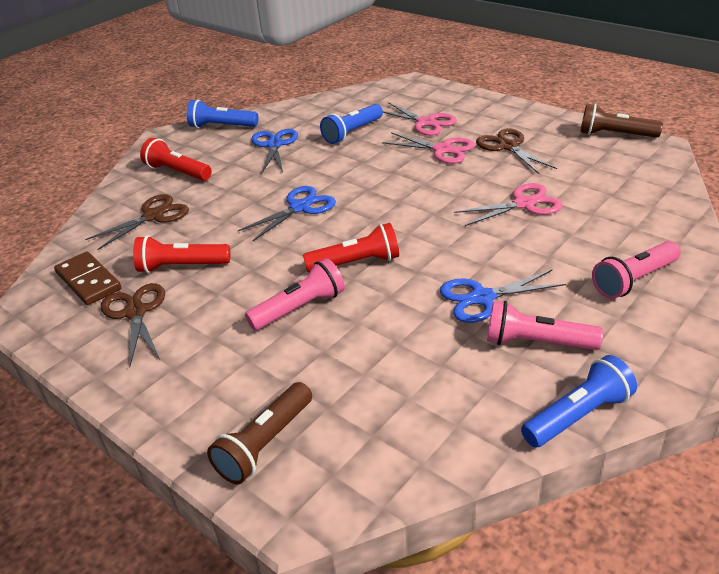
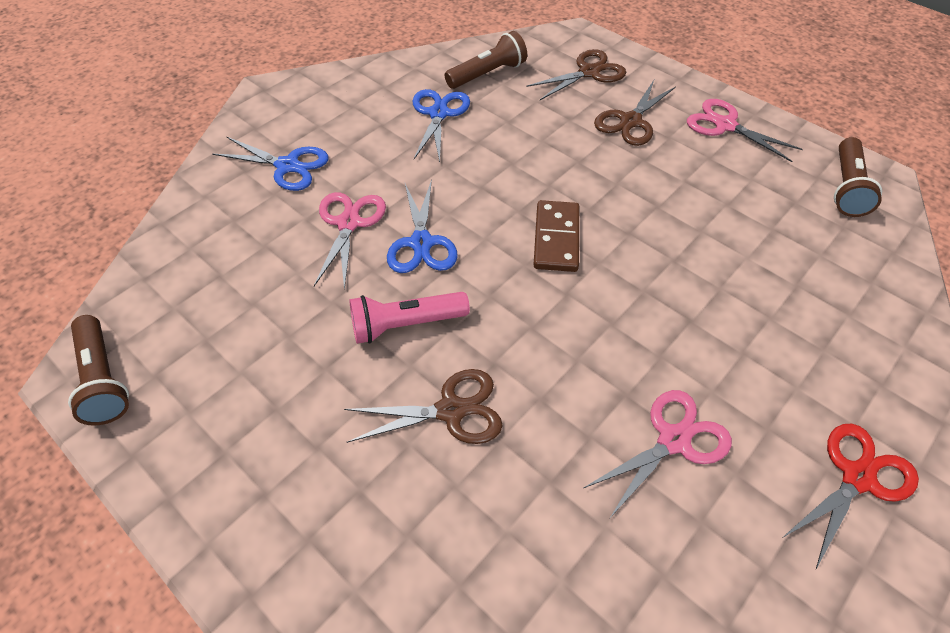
blue flashlight: [187,100,258,128] [320,104,383,144] [521,355,637,447] = 3 -> none = 0
brown flashlight: [207,382,312,484] [580,104,663,138] = 2 -> [68,315,129,426] [445,31,527,89] [834,137,882,217] = 3
pink flashlight: [245,258,345,330] [487,301,603,350] [592,241,681,299] = 3 -> [349,292,470,344] = 1
red flashlight: [133,235,230,273] [140,138,212,181] [303,223,399,273] = 3 -> none = 0
red scissors: none = 0 -> [782,424,919,569] = 1

